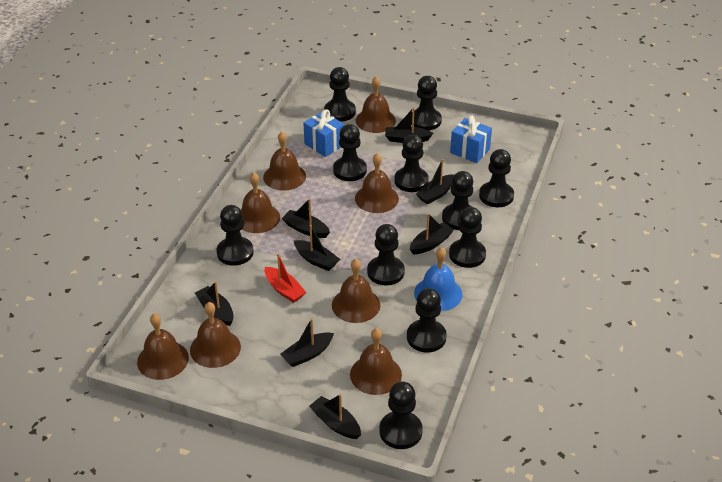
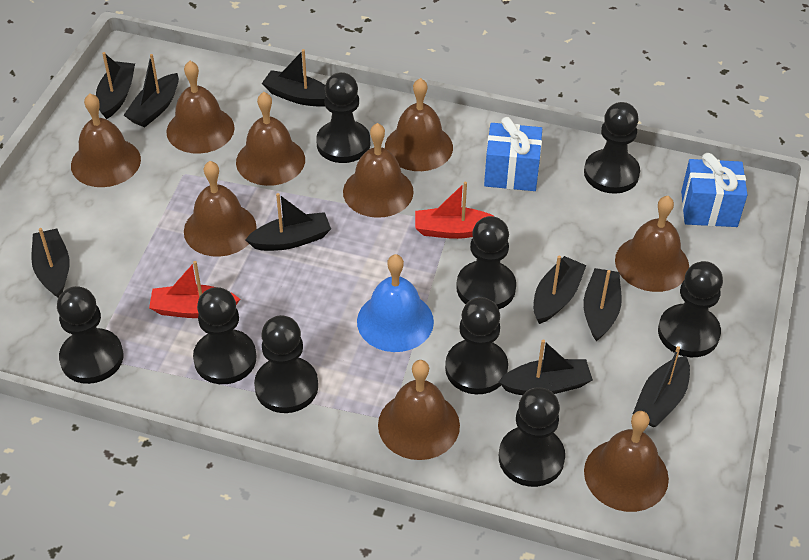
black boat: [195,281,234,326] [280,318,334,367] [282,198,330,238] [294,225,340,271] [309,394,361,439] [385,107,433,143] [410,213,454,255] [416,159,455,205] = 8 -> [31,228,70,298] [96,52,135,119] [124,54,179,127] [245,193,331,251] [262,49,326,107] [498,339,593,395] [533,255,586,324] [583,268,622,341] [633,346,690,427] = 9
black pawn: [217,205,254,266] [324,67,356,122] [333,124,367,181] [367,224,405,286] [380,382,423,449] [394,135,429,192] [407,288,447,353] [411,76,442,130] [442,171,473,230] [449,207,486,268] [479,149,514,207] = 11 -> [57,286,123,384] [193,287,256,384] [254,315,318,413] [316,72,370,163] [445,297,508,394] [456,216,516,309] [499,387,565,487] [584,102,640,194] [658,261,723,357] = 9
brown bell: [137,313,189,380] [190,302,241,368] [241,172,280,233] [263,132,306,191] [332,259,380,323] [350,328,402,395] [355,153,399,213] [356,76,396,133] = 8 -> [71,93,141,187] [166,61,235,154] [184,161,257,257] [236,92,305,186] [343,123,414,218] [378,360,460,460] [385,78,453,171] [584,411,669,512] [615,196,689,292] = 9
red boat: [265,253,306,303] = 1 -> [149,261,240,318] [415,182,495,239] = 2

